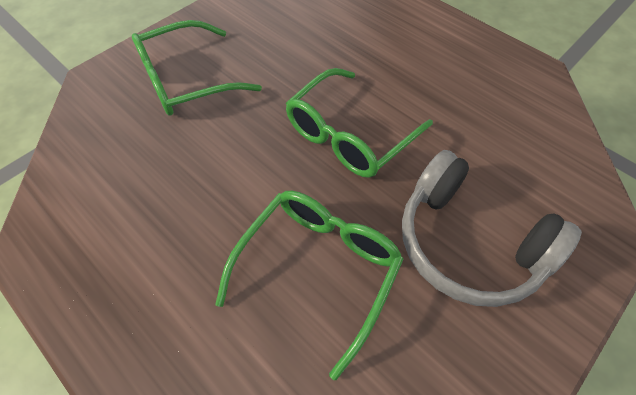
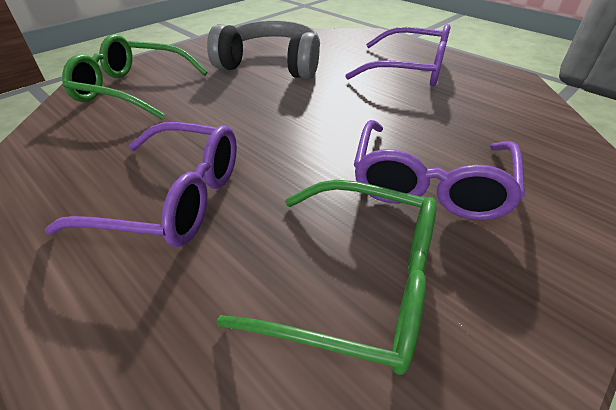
green glasses: [132,20,262,116] [215,191,404,380] [286,68,433,178] = 3 -> [62,34,208,119] [217,180,436,375] = 2
purple glasses: none = 0 -> [45,122,237,247] [345,24,450,86] [354,120,525,220] = 3

